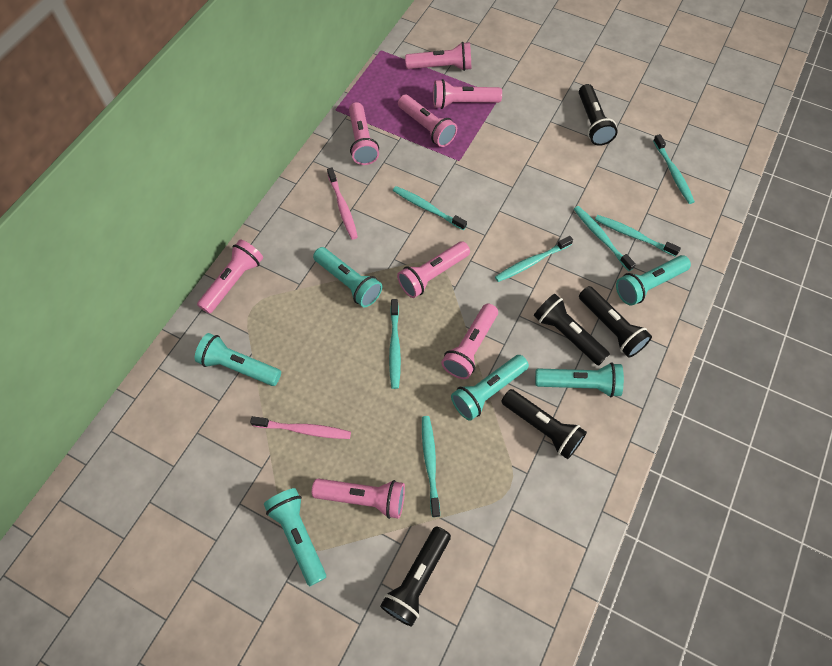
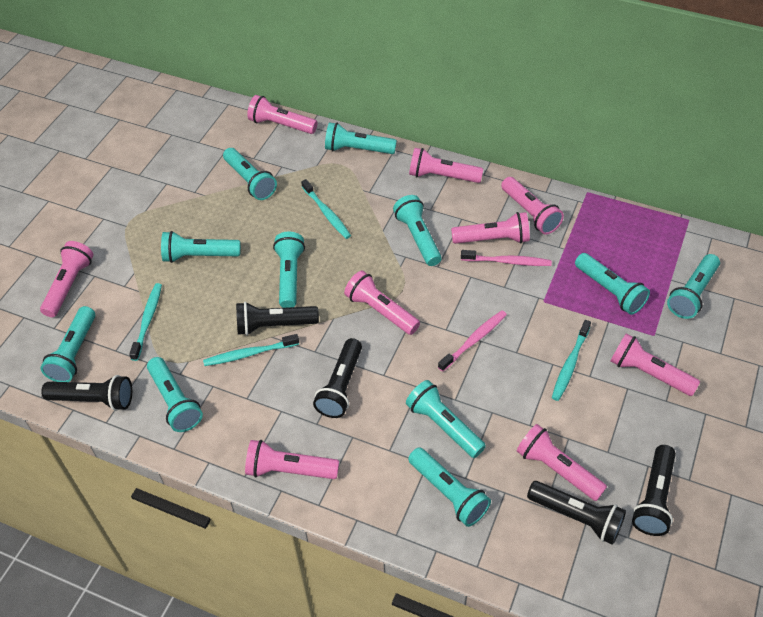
pink flashlight: [197,239,263,314] [312,478,405,519] [349,102,379,165] [397,241,470,298] [398,95,457,147] [405,42,471,71] [433,79,502,109] [441,304,498,379] = 8 -> [40,241,94,317] [245,440,339,479] [247,95,317,134] [344,271,420,335] [409,148,483,183] [451,212,530,244] [501,177,564,235] [517,424,607,501] [611,333,700,396] = 9
turquoise flashlight: [195,333,281,386] [264,488,326,586] [313,247,382,308] [451,355,529,421] [535,362,624,397] [616,255,691,306] = 6 -> [40,306,95,382] [147,357,203,432] [161,231,241,263] [223,148,277,200] [273,232,305,308] [325,122,397,154] [393,195,442,266] [406,380,486,458] [408,447,491,527] [575,253,650,315] [667,254,720,319] = 11
turquoise toothbrush: [389,299,401,389] [393,186,467,230] [422,416,440,517] [495,236,573,282] [574,206,636,271] [595,215,681,257] [653,134,695,204] = 7 -> [129,283,162,361] [203,334,299,366] [301,179,351,239] [552,320,591,401] = 4

